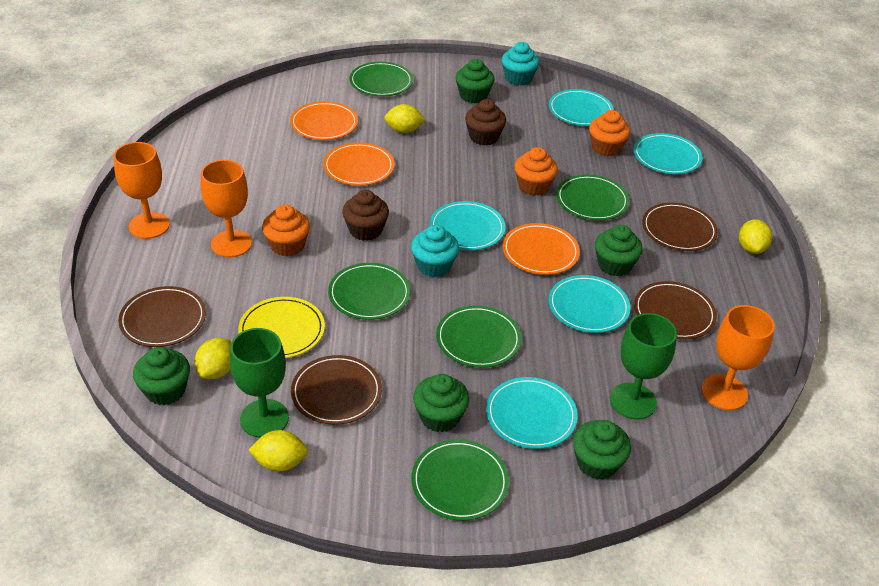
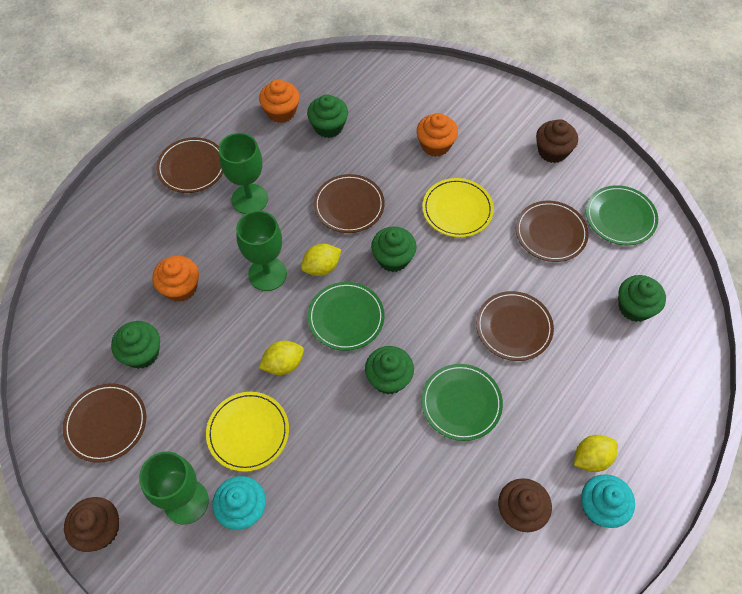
brown cupcake: [342,190,389,241] [465,99,506,145] = 2 -> [64,497,119,552] [498,478,552,532] [536,119,578,163] = 3
brown plate: [118,286,206,347] [291,355,382,425] [634,281,717,340] [642,202,718,251] = 4 -> [63,383,146,463] [156,137,223,193] [314,174,385,233] [476,291,554,361] [516,201,589,262] = 5
green goblet: [230,328,289,438] [610,313,677,420] = 2 -> [139,451,209,525] [219,133,268,214] [236,210,287,291] = 3
green plate: [328,263,410,320] [349,62,413,96] [411,439,509,521] [436,305,521,368] [556,175,629,220] = 5 -> [308,282,384,351] [421,364,503,441] [586,185,658,245] = 3
orange goblet: [114,142,170,239] [201,160,252,257] [701,305,775,410] = 3 -> none = 0
orange plate: [290,101,358,140] [323,142,395,186] [502,223,580,275] = 3 -> none = 0
turquoise plate: [430,201,506,250] [486,377,578,449] [549,89,614,126] [549,275,631,333] [633,133,703,174] = 5 -> none = 0
yellow lemon: [195,338,231,379] [249,430,308,471] [384,104,426,133] [739,219,772,254] = 4 -> [259,341,304,375] [301,244,341,276] [574,435,618,472] = 3
yellow plate: [238,297,325,358] = 1 -> [206,392,289,472] [422,178,494,237] = 2

